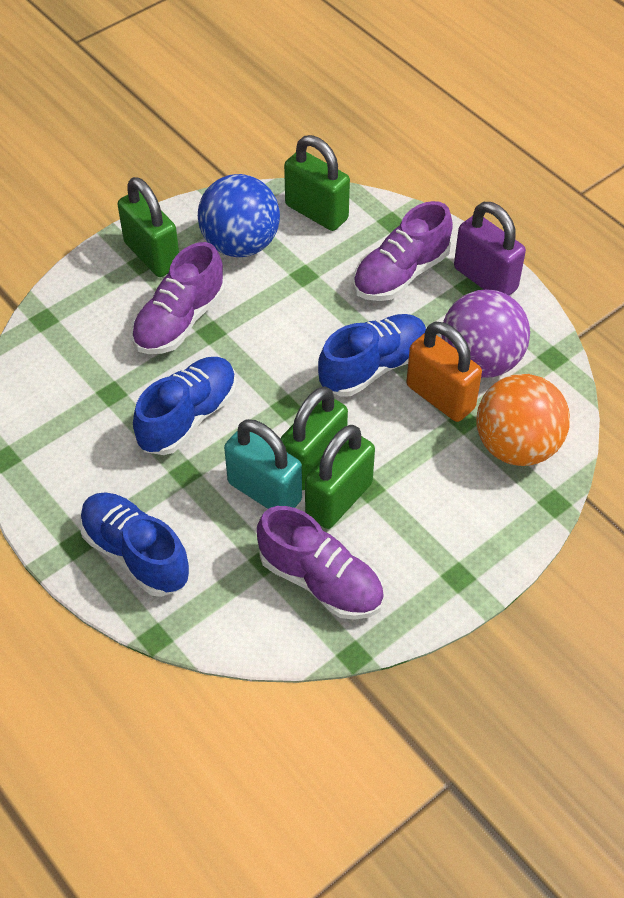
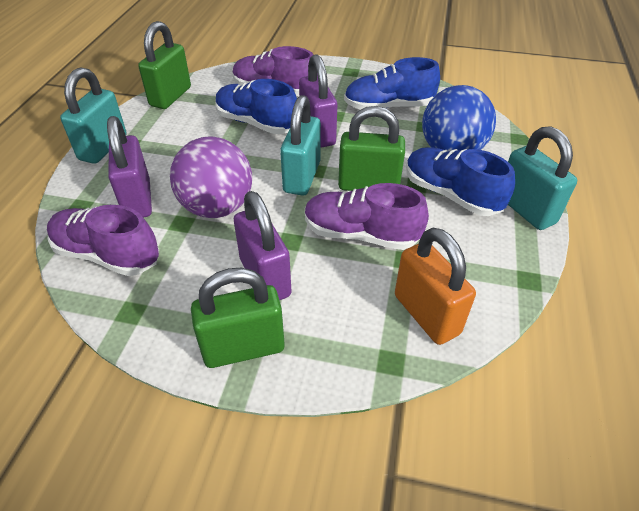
green padlock: [117,177,179,277] [280,387,348,490] [284,135,350,231] [305,425,375,529] = 4 -> [138,21,191,109] [191,268,285,368] [338,106,405,191] = 3
orange ball: [477,374,570,466] = 1 -> none = 0
purple padlock: [454,202,526,296] = 1 -> [107,116,152,218] [234,191,292,300] [299,54,337,148] = 3
turquoise padlock: [224,419,302,509] = 1 -> [60,67,126,164] [280,95,321,196] [508,126,577,230] = 3

